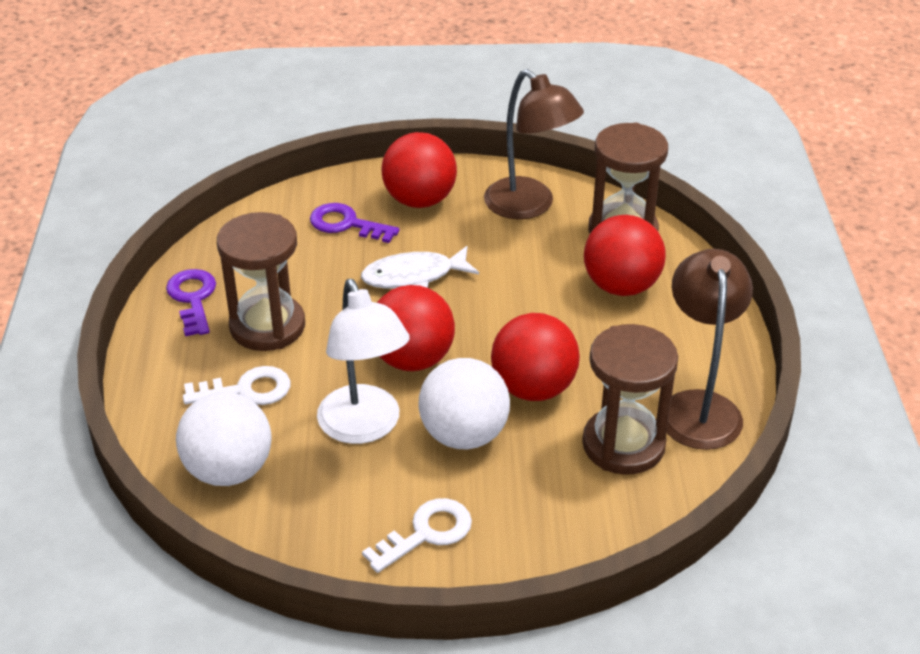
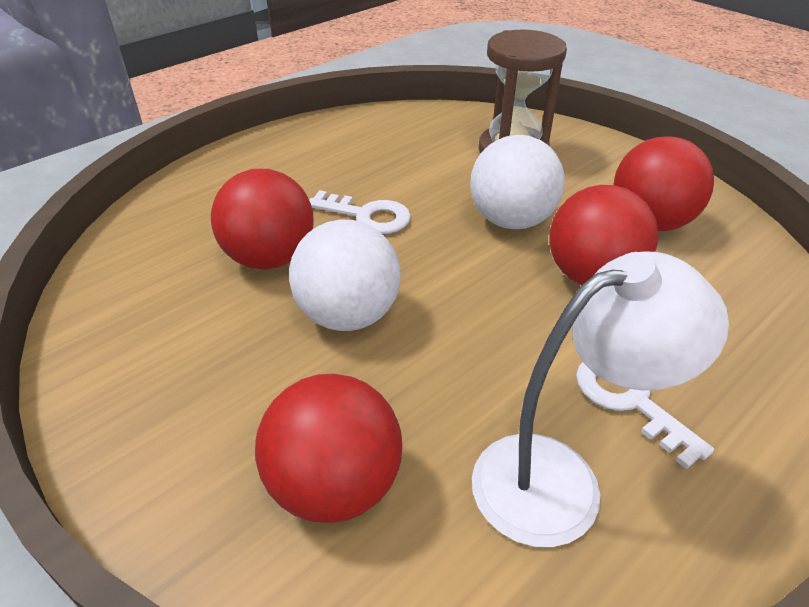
brown hourglass: [217,212,305,351] [582,324,678,475] [588,123,668,233] = 3 -> [478,29,567,154] = 1
brown lamp: [484,69,584,219] [667,249,753,450] = 2 -> none = 0
purple key: [166,269,216,336] [310,203,400,243] = 2 -> none = 0
white fish: [361,246,479,289] = 1 -> none = 0

